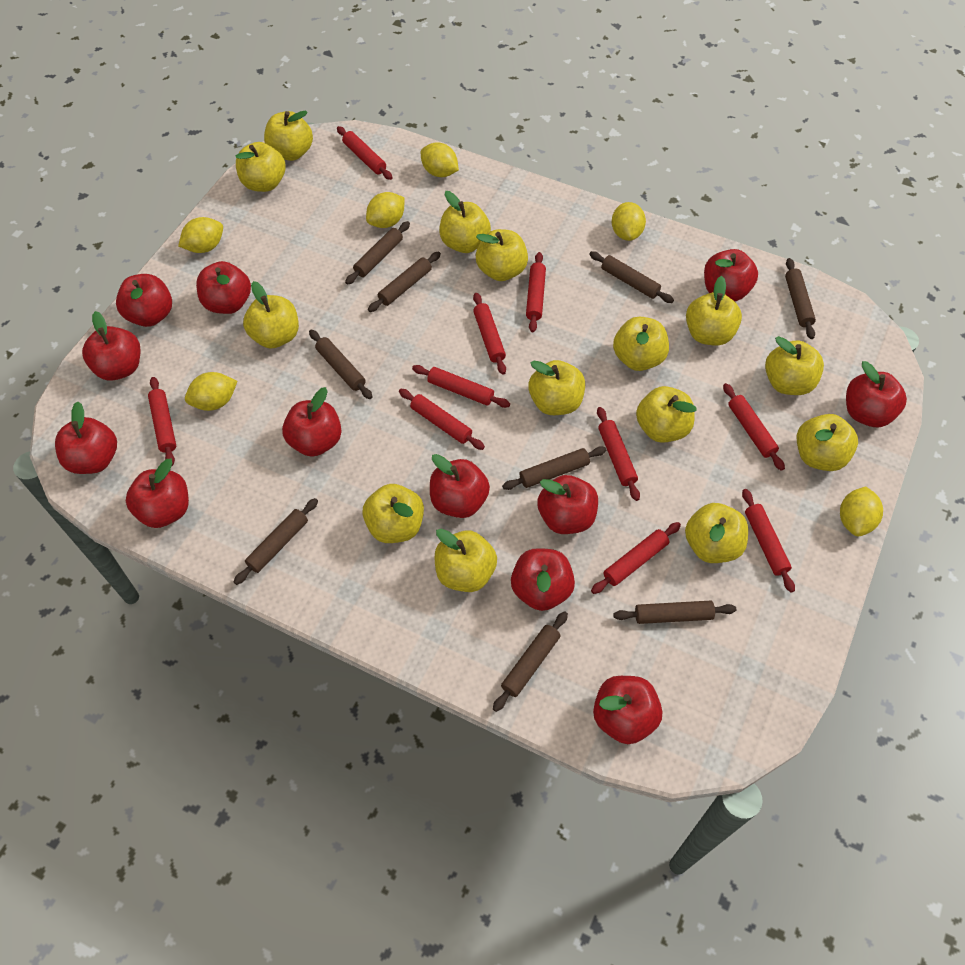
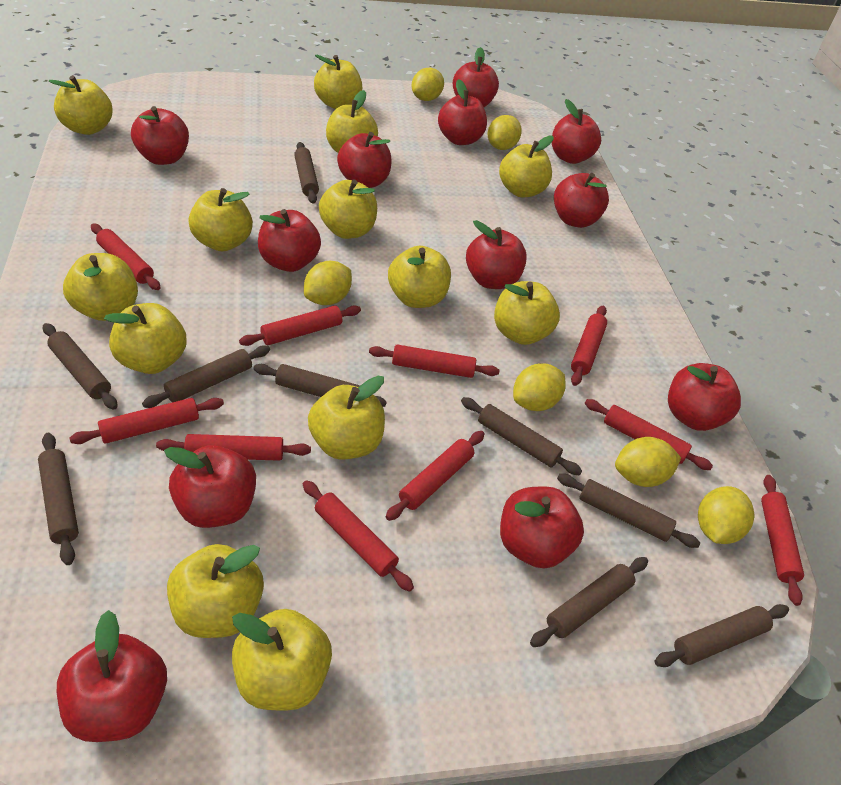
yellow apple: [236,142,286,192] [243,281,299,349] [264,111,313,161] [362,484,424,543] [434,529,497,592] [439,191,491,253] [476,229,528,281] [529,360,585,415] [613,317,669,371] [636,386,696,443] [685,503,748,563] [686,276,742,345] [765,336,824,395] [797,414,858,471] = 14 -> [48,75,113,135] [63,253,138,321] [104,303,187,374] [167,544,264,638] [188,188,253,251] [232,609,332,710] [308,376,385,460] [314,55,362,109] [319,179,377,239] [326,90,378,153] [388,246,451,308] [494,281,560,345] [499,136,554,197] = 13

